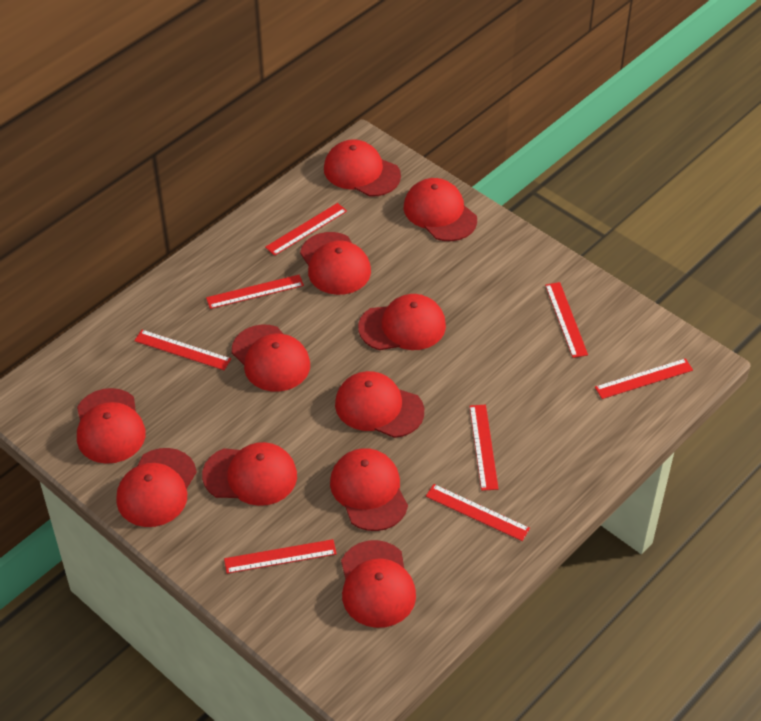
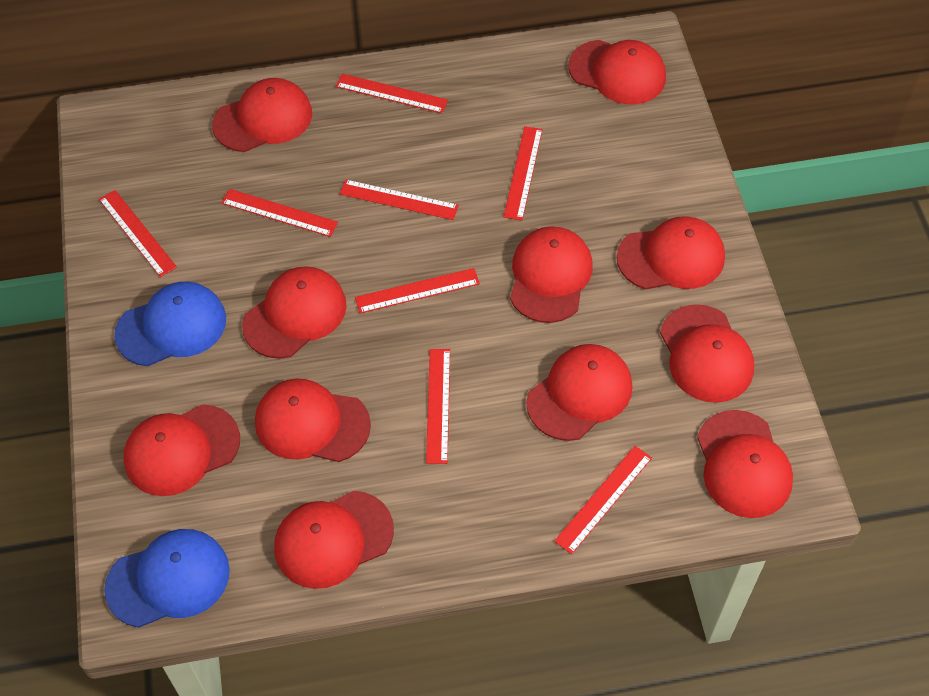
blue cap: none = 0 -> [104,529,230,628] [114,281,226,366] = 2

